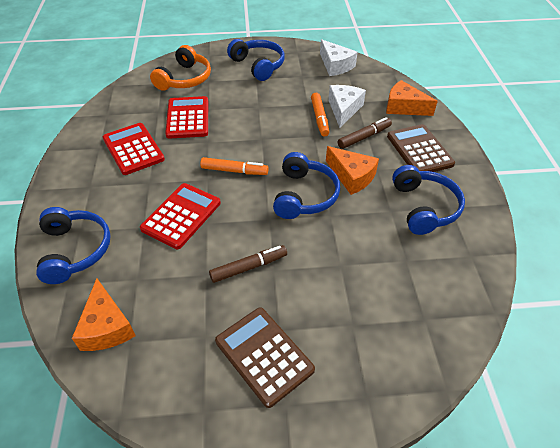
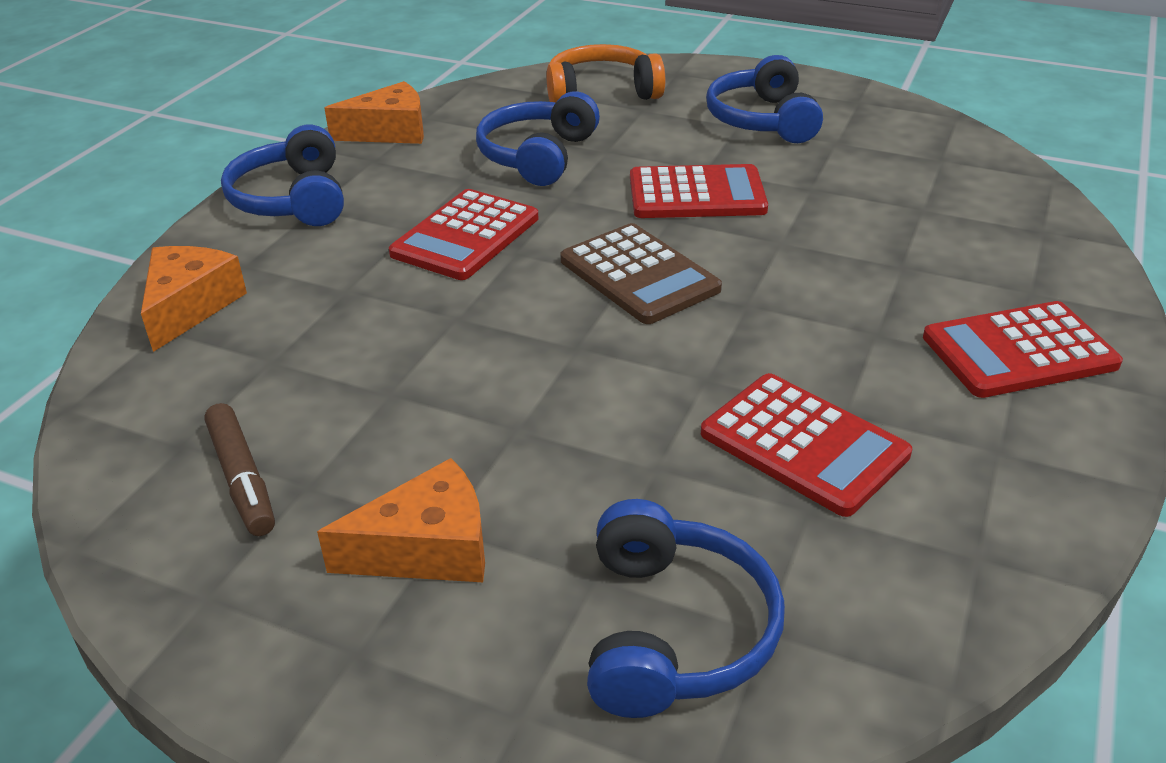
brown calculator: [215,307,315,408] [387,124,455,172] = 2 -> [560,223,722,324] = 1
brown marker: [209,245,287,283] [338,117,392,149] = 2 -> [204,403,275,536] = 1
orange marker: [200,157,269,175] [311,93,329,137] = 2 -> none = 0
red calculator: [103,123,165,175] [140,183,221,249] [165,96,208,139] = 3 -> [389,189,539,280] [630,164,768,218] [701,373,912,517] [923,301,1123,398] = 4
white cheese: [320,39,358,76] [328,85,366,128] = 2 -> none = 0

